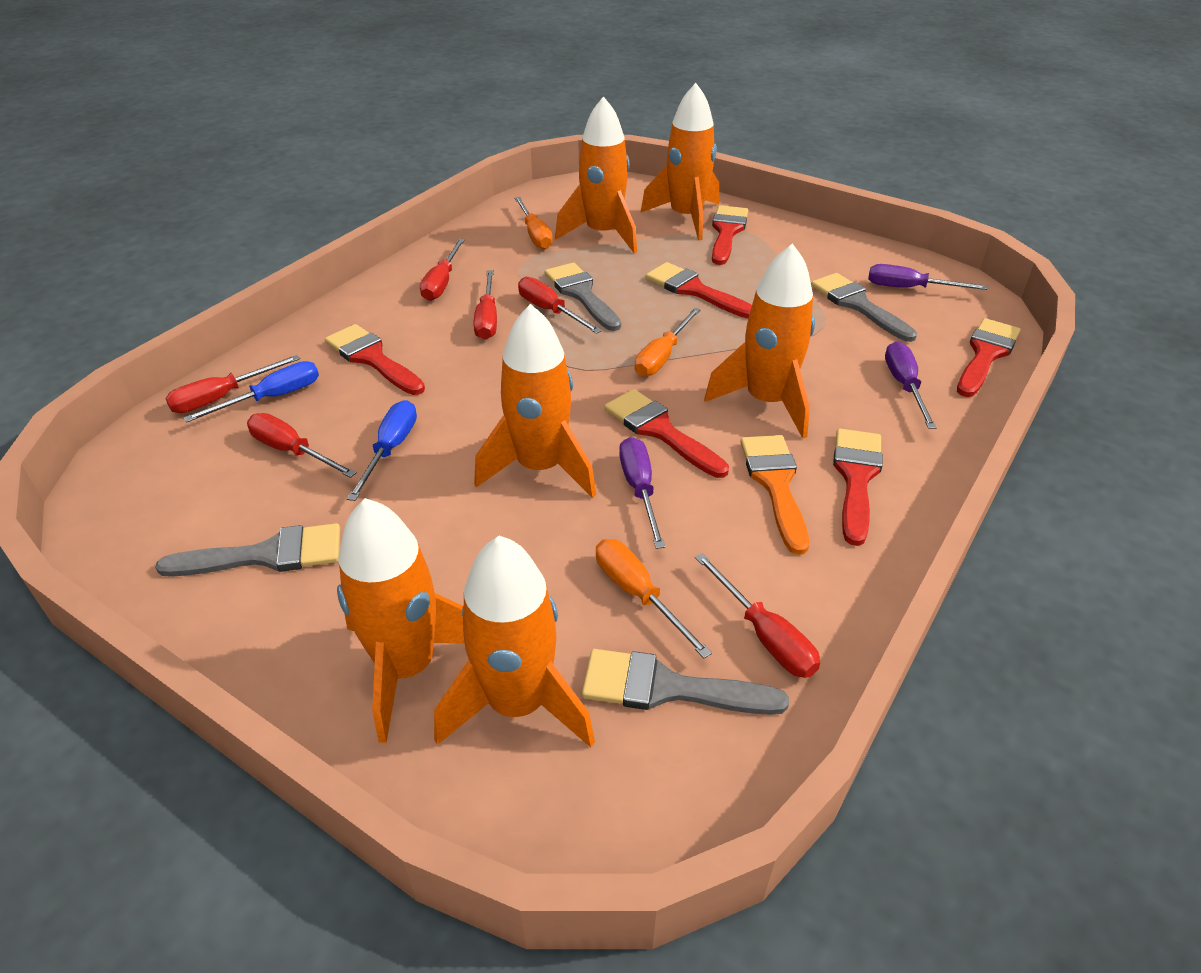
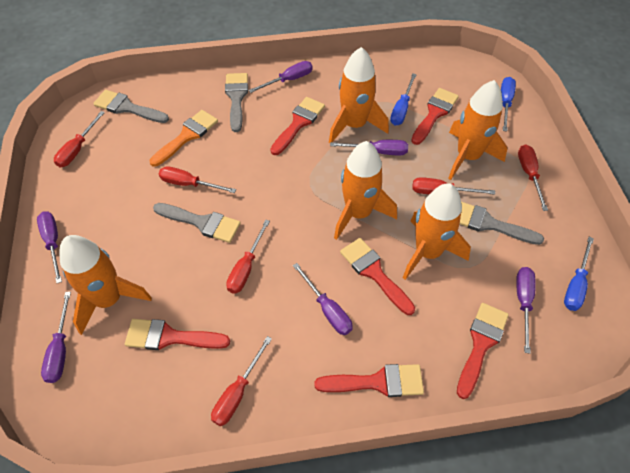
blue screwdriver: [184,361,319,422] [347,400,417,501] = 2 -> [390,73,417,126] [501,77,516,132] [564,237,594,311] = 3
orange rocket: [337,498,465,743] [434,536,595,747] [474,304,596,498] [555,96,637,253] [640,83,719,240] [704,243,815,438] = 6 -> [59,235,152,335] [329,47,389,143] [334,141,397,240] [403,183,471,280] [448,80,507,180] = 5
orange screwdriver: [514,197,553,249] [596,539,712,658] [635,308,700,377] = 3 -> none = 0
purple screwdriver: [619,437,665,549] [868,264,988,290] [885,341,937,429] = 3 -> [37,211,62,283] [41,292,71,383] [249,61,313,93] [293,263,353,335] [330,140,408,155] [516,267,536,354] = 6

